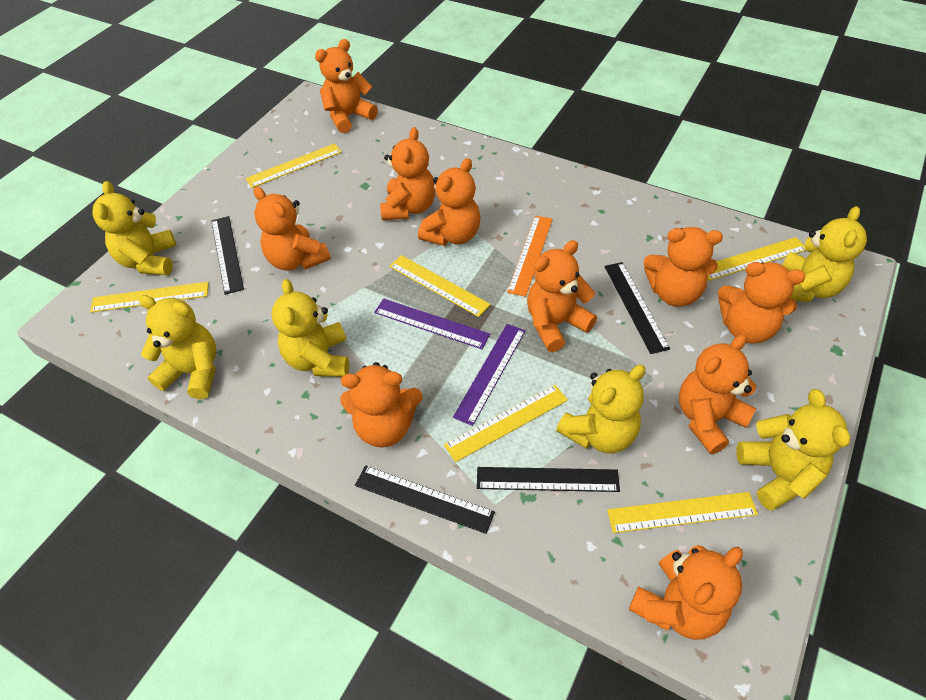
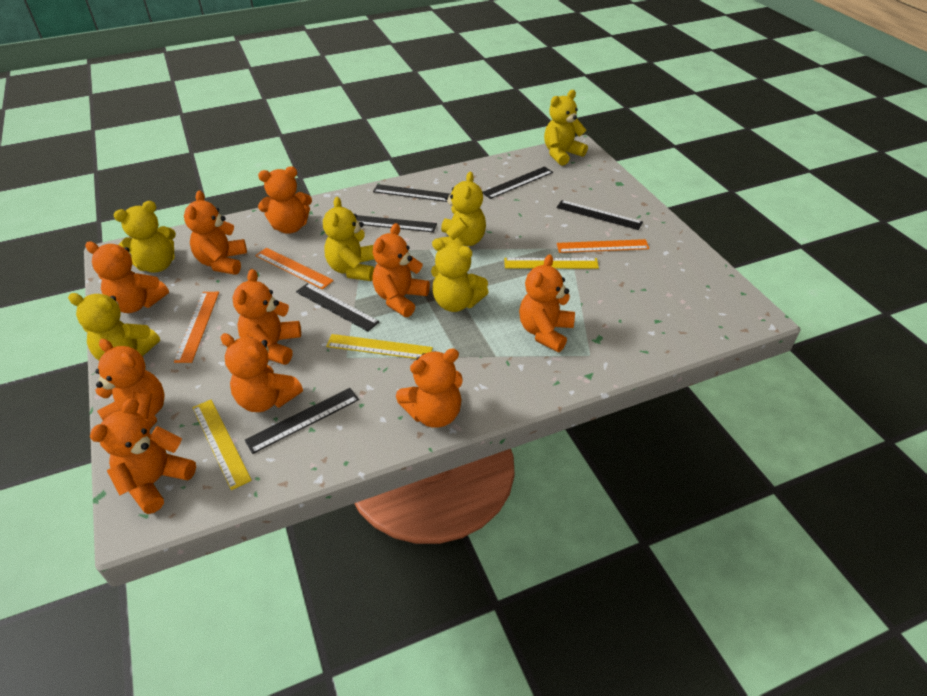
black ruler: [211,216,244,295] [355,465,495,534] [477,467,620,492] [605,262,670,354] = 4 -> [245,388,359,454] [296,283,379,331] [356,215,437,232] [373,184,450,202] [482,166,553,199] [556,200,643,230] = 6
orange ruler: [507,215,553,297] = 1 -> [174,292,219,363] [255,248,334,289] [557,239,649,253] = 3
purple ruler: [374,298,490,349] [453,324,525,426] = 2 -> none = 0
yellow ruler: [90,282,209,313] [245,143,342,188] [389,255,491,317] [444,385,568,462] [607,492,758,533] [708,237,806,281] = 6 -> [192,400,252,490] [326,334,433,359] [504,258,599,269] = 3

